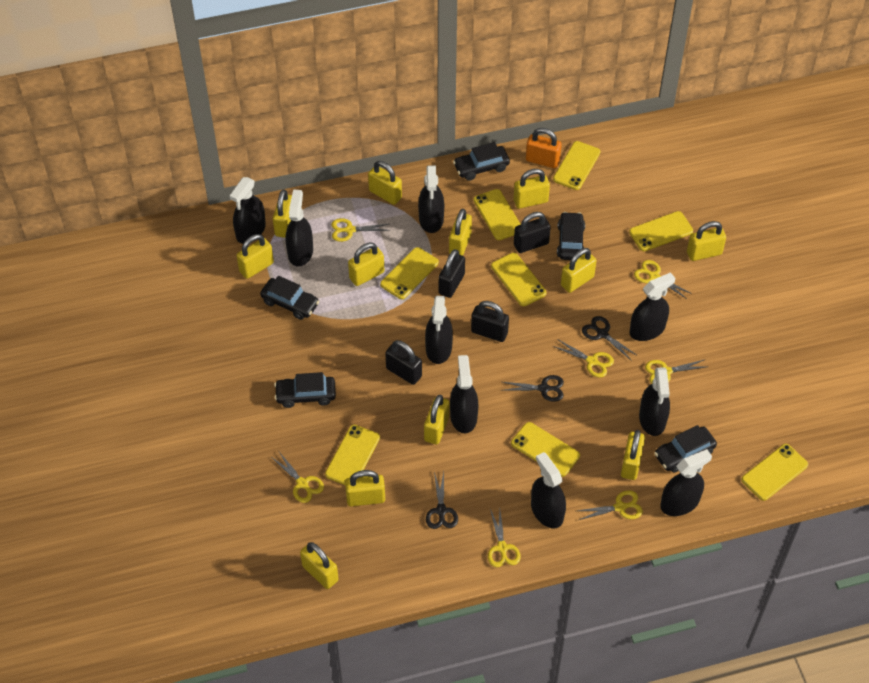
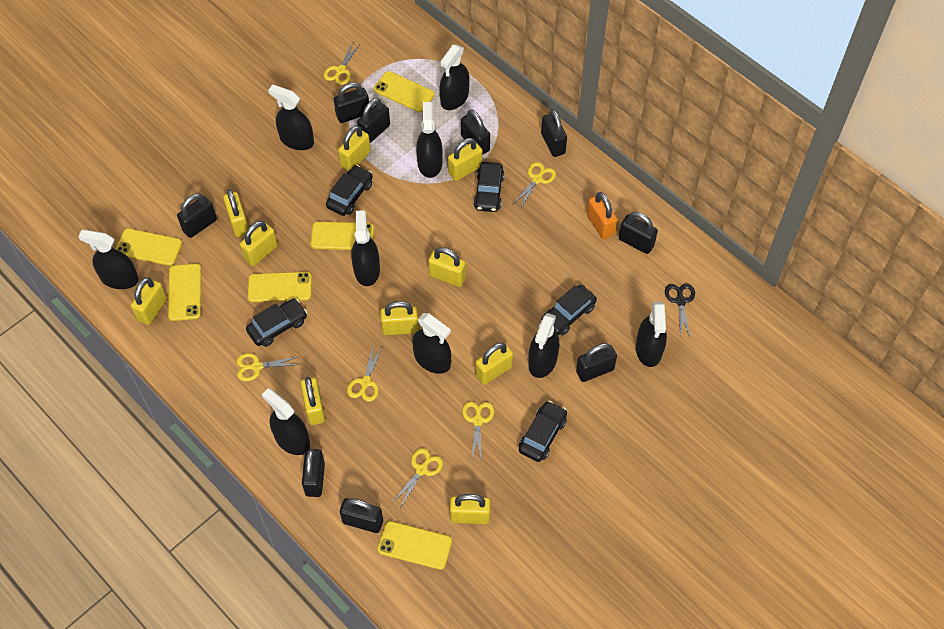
black padlock: [385,340,422,385] [438,249,465,298] [471,301,509,342] [514,212,551,253] = 4 -> [177,193,217,238] [302,449,325,497] [334,82,369,123] [340,498,383,533] [357,98,390,143] [461,109,490,155] [541,109,567,157] [576,343,617,382] [619,212,658,254] = 9
black scissors: [426,472,458,529] [501,375,564,402] [582,316,638,361] = 3 -> [665,284,695,337] = 1
yellow padlock: [236,234,274,279] [273,189,292,238] [300,542,338,589] [345,470,385,506] [348,243,384,286] [368,161,402,205] [424,395,449,444] [449,209,472,256] [513,169,550,209] [561,248,597,293] [621,430,645,480] [687,221,726,261] = 12 -> [131,277,167,325] [223,189,249,237] [240,221,278,266] [300,377,325,425] [338,126,371,171] [380,301,419,335] [428,247,466,287] [448,138,482,181] [450,494,491,524] [475,342,513,385] = 10
yellow phone: [325,425,380,485] [380,247,439,299] [473,189,521,240] [491,253,546,306] [511,422,580,477] [553,141,600,190] [629,211,693,251] [741,444,808,501] = 8 -> [116,228,182,266] [168,264,201,321] [248,272,312,302] [311,221,374,250] [374,71,435,112] [377,521,452,570] = 6
yellow scissors: [271,452,324,503] [331,218,390,242] [488,509,521,567] [553,339,614,378] [577,490,643,520] [634,260,692,299] [645,359,706,383] = 7 -> [237,353,301,381] [324,42,361,85] [347,343,383,402] [392,448,443,507] [462,401,494,461] [512,162,556,209] = 6

